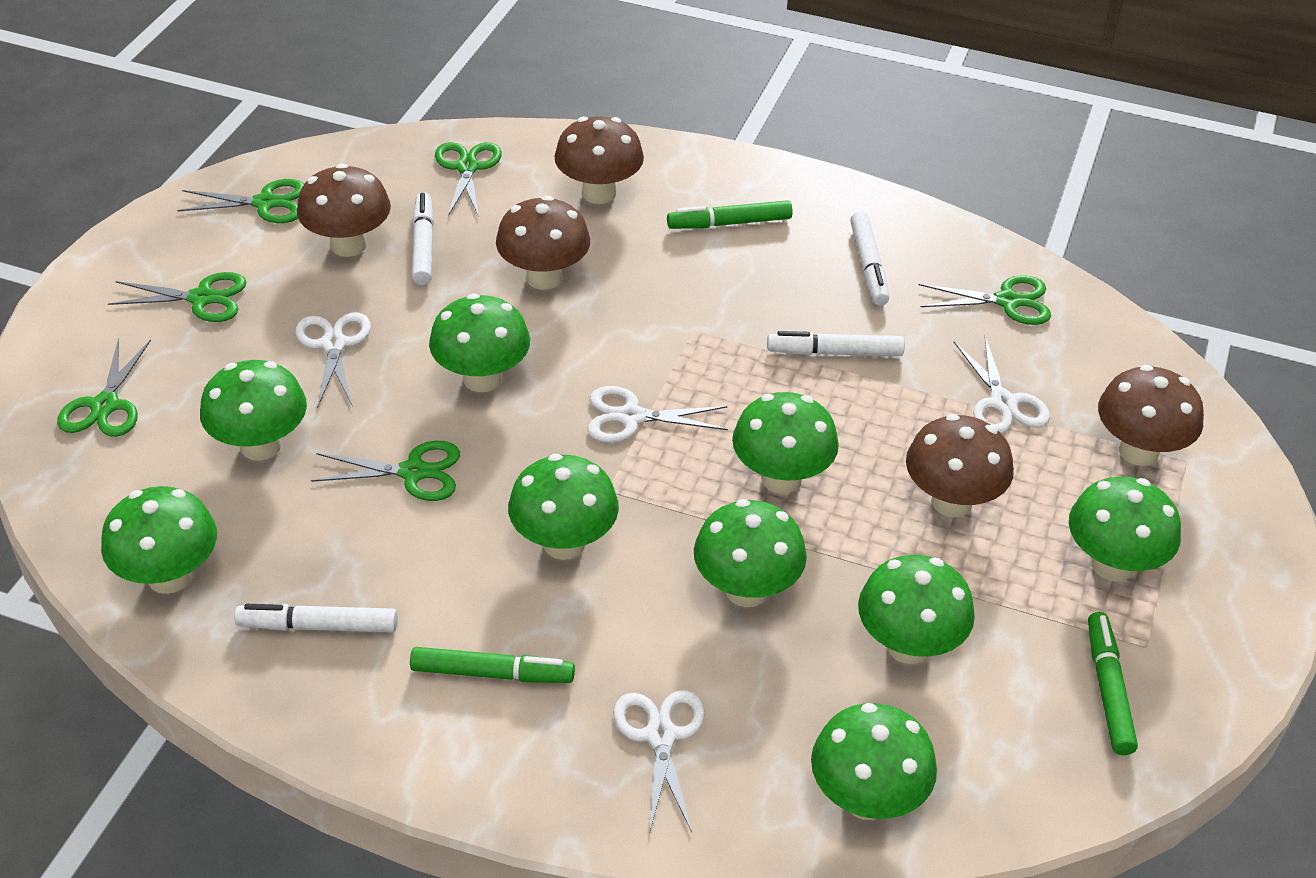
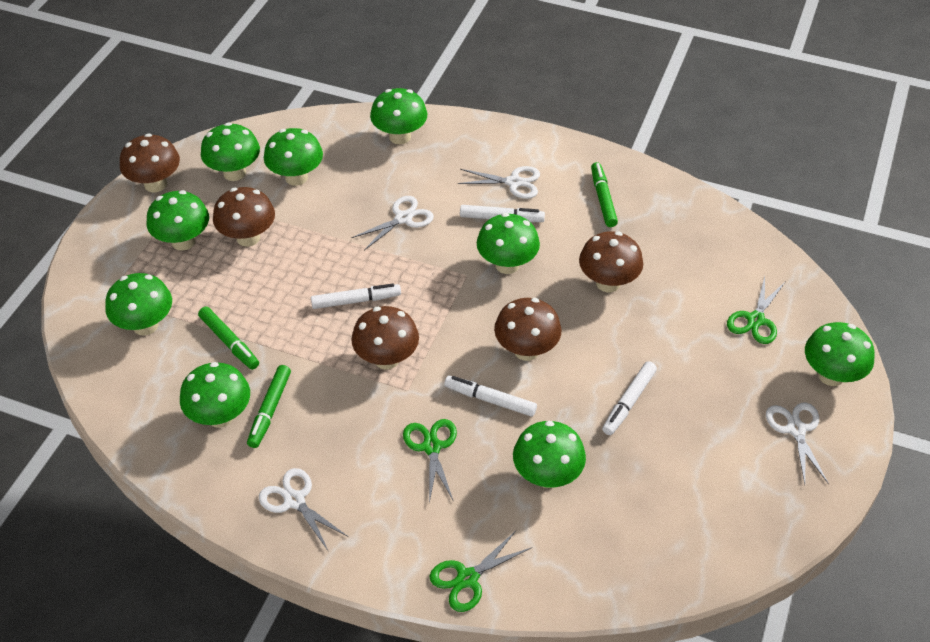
green scissors: [57,338,151,437] [108,272,247,322] [177,179,304,223] [311,441,460,501] [435,142,502,217] [919,275,1051,325] = 6 -> [403,419,457,503] [430,531,532,612] [727,277,786,344] = 3

